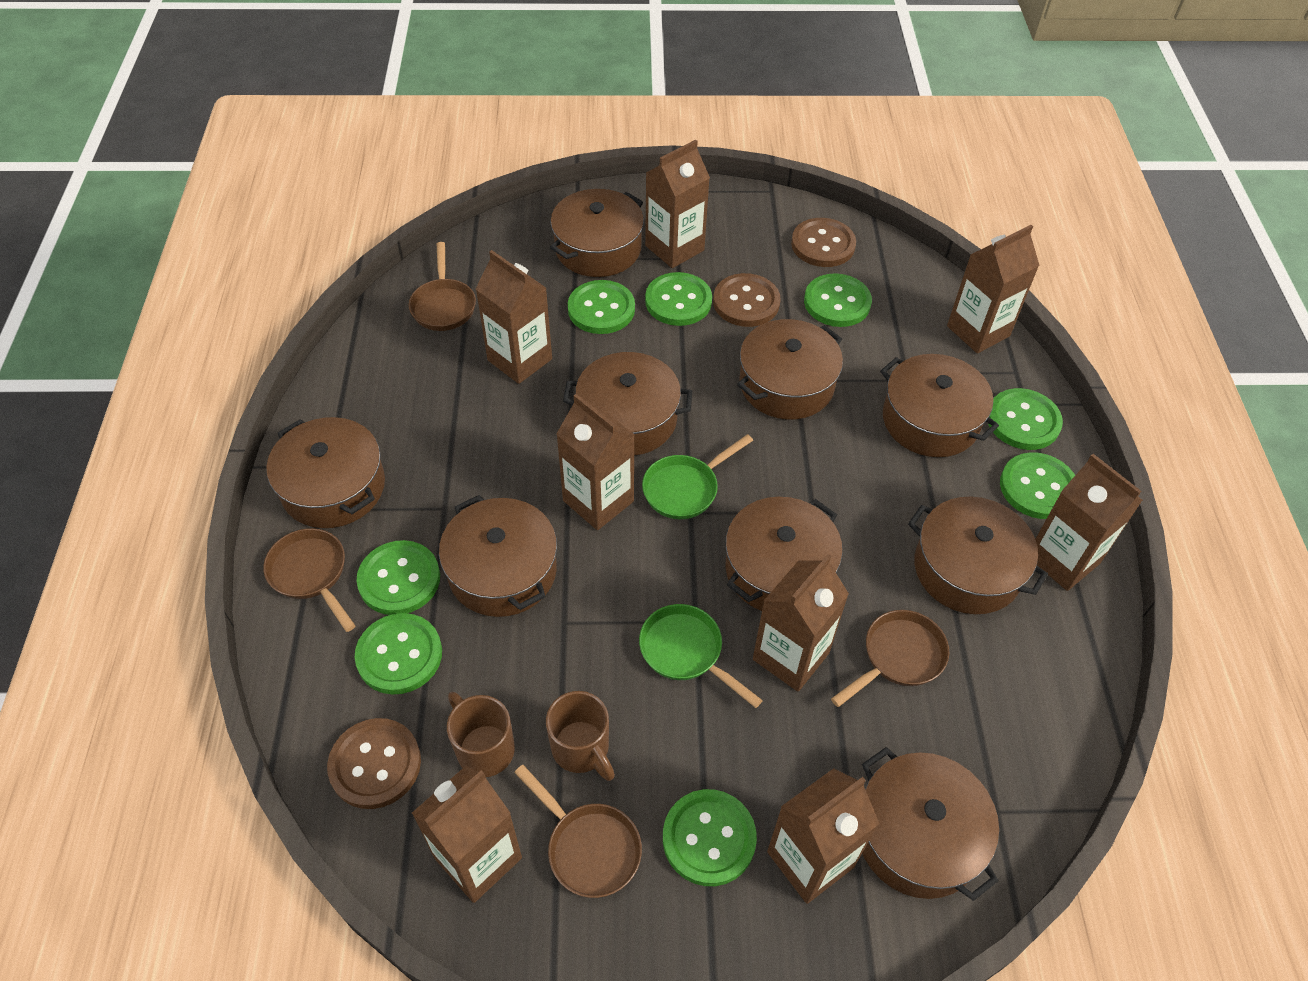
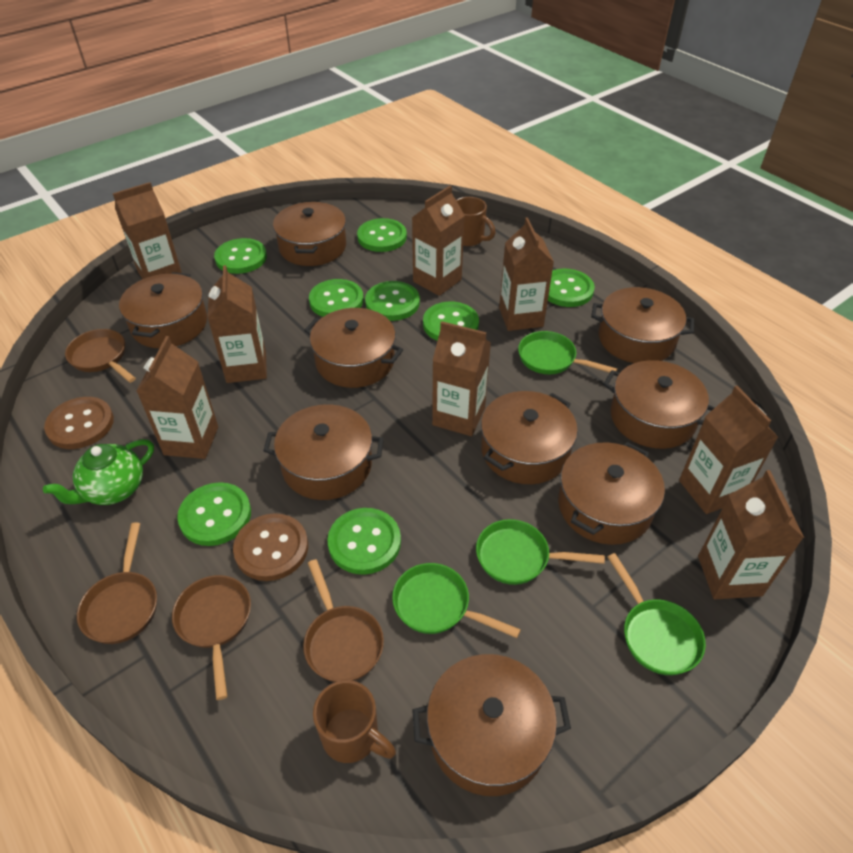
brown button: [327,718,421,809] [713,273,781,327] [791,218,856,267] = 3 -> [44,397,114,449] [233,513,308,581] = 2
green pan: [639,604,763,708] [642,434,753,519] = 2 -> [392,563,521,638] [476,519,605,585] [518,331,617,374] [608,553,706,675] = 4
green teapot: none = 0 -> [43,439,154,505] = 1

